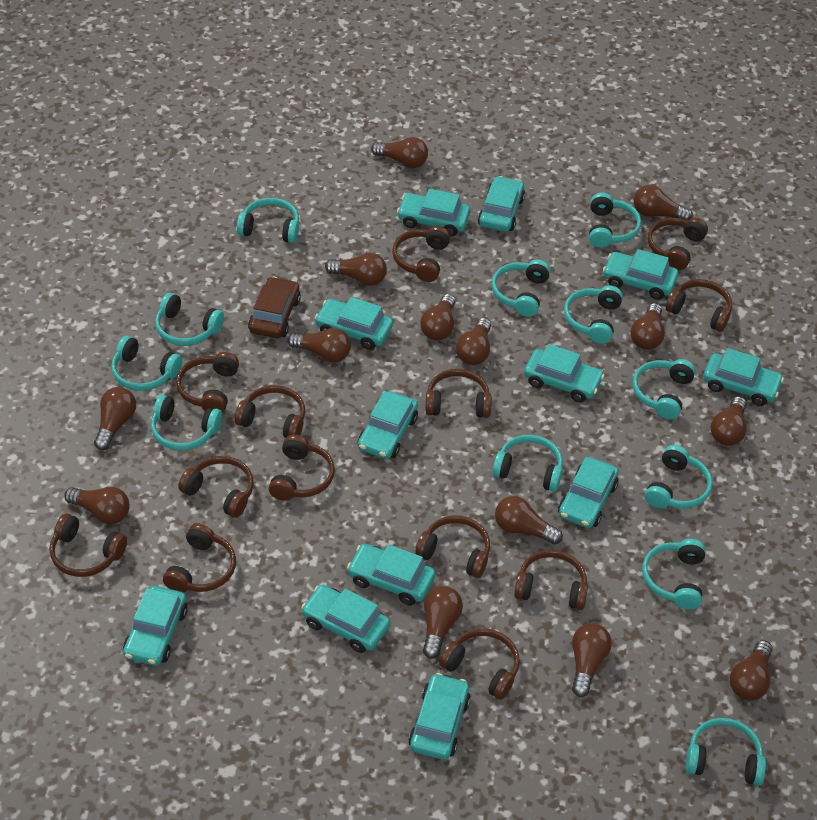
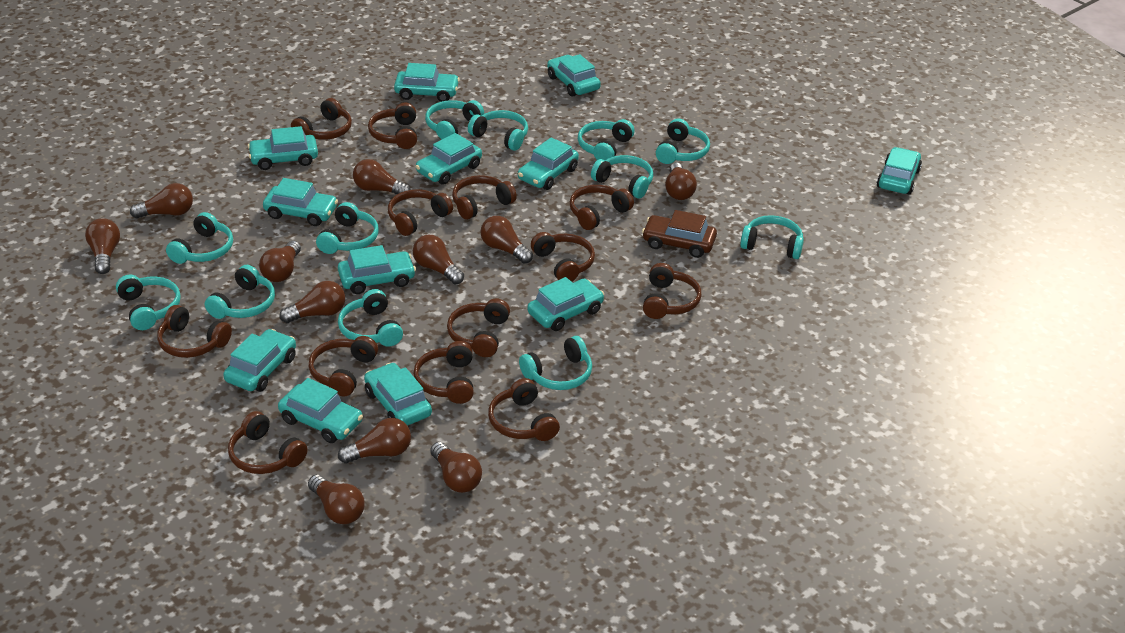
brown light bulb: [64,487,130,524] [94,387,136,450] [288,328,351,362] [325,253,387,286] [371,137,428,168] [420,294,455,340] [423,586,463,658] [456,318,491,365] [495,496,563,545] [572,623,612,697] [630,303,665,350] [634,185,693,220] [710,396,747,446] [730,640,772,700] = 14 -> [85,218,120,274] [130,183,193,218] [259,241,301,282] [280,281,345,323] [308,475,365,524] [338,418,411,464] [353,159,411,194] [413,235,464,284] [430,442,482,493] [480,216,533,264] [665,163,697,200] = 11

